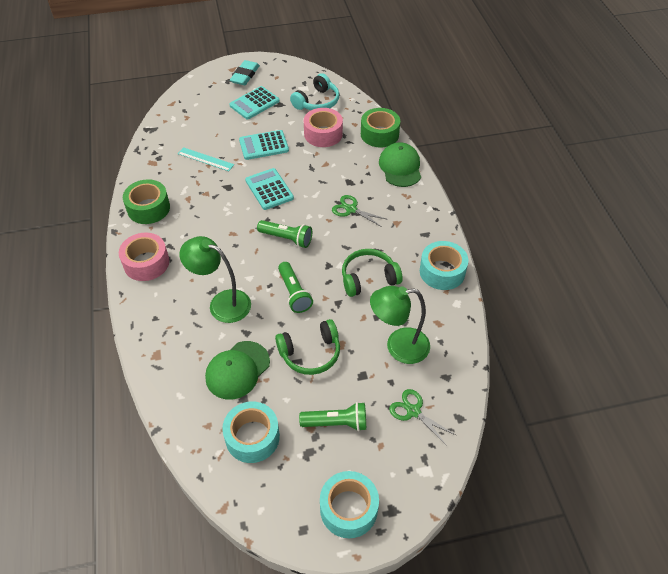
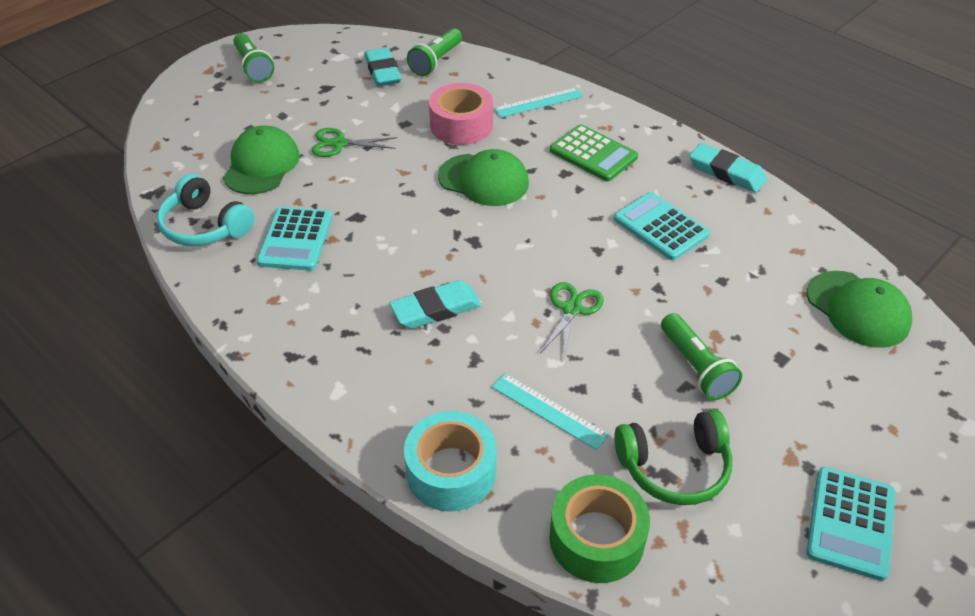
green calculator: none = 0 -> [550,124,638,181] = 1
green cap: [205,341,270,400] [379,142,421,187] = 2 -> [223,126,300,194] [438,149,529,206] [807,271,912,348] = 3
green headphones: [275,319,340,375] [342,249,403,297] = 2 -> [614,410,732,505] = 1
green lamp: [180,236,251,323] [370,286,430,364] = 2 -> none = 0
green tape: [123,179,170,224] [361,108,400,147] = 2 -> [550,474,650,583] = 1
pink tape: [119,233,169,281] [304,108,343,147] = 2 -> [429,83,493,145] = 1
turquoise eraser: [230,60,260,85] = 1 -> [365,48,401,86] [389,280,481,329] [689,143,767,193] = 3
turquoise ruler: [178,147,234,171] = 1 -> [492,373,609,450] [494,88,584,118] = 2
turquoise tape: [222,402,280,463] [320,471,379,538] [420,241,468,290] = 3 -> [404,411,496,512] = 1

